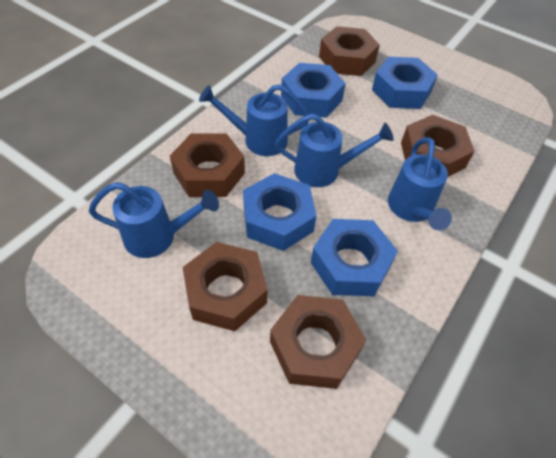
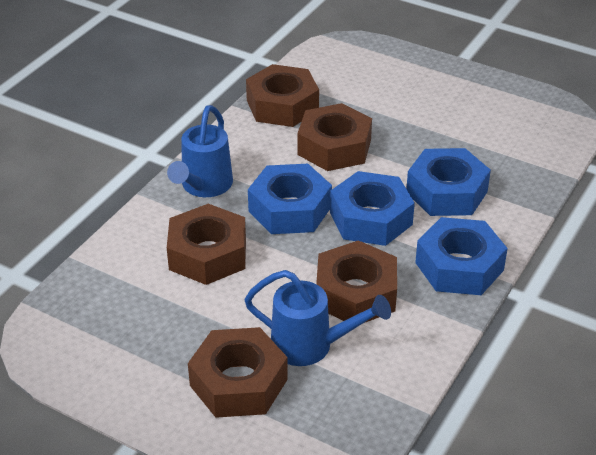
blue watering can: [89,182,219,258] [199,84,309,156] [275,113,394,187] [388,137,452,230] = 4 -> [167,105,233,197] [244,270,391,366] = 2

